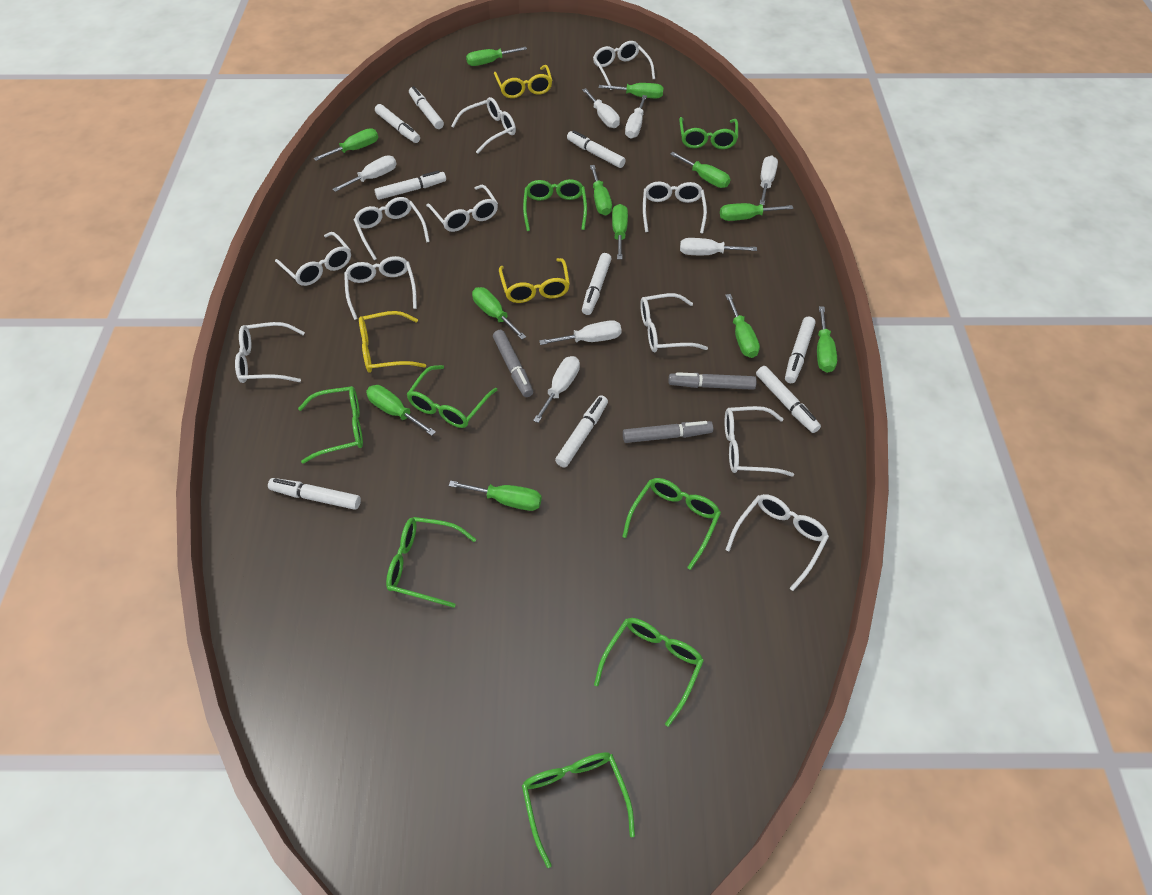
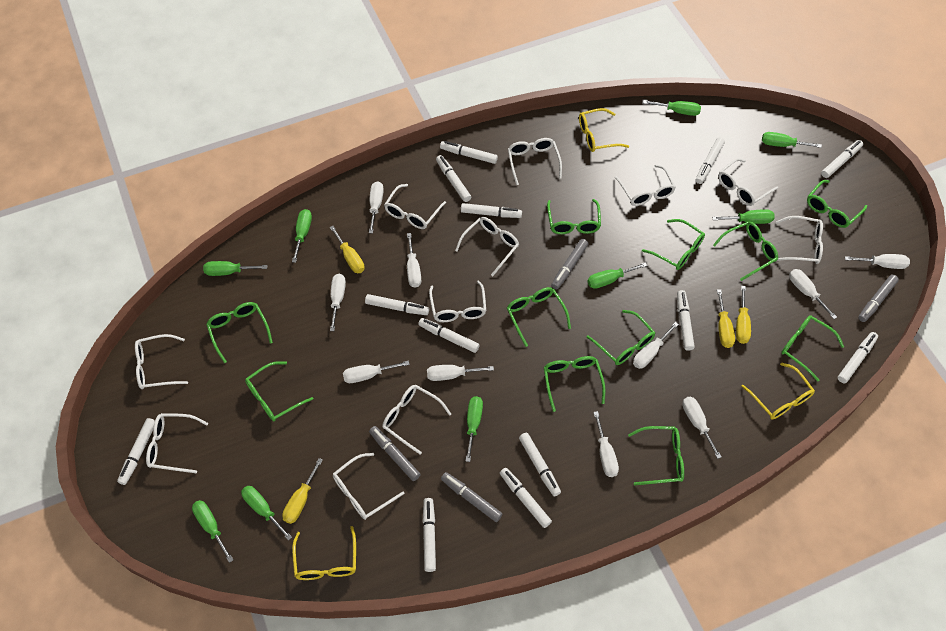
green glasses: [298,386,363,463] [386,517,476,608] [407,365,497,428] [522,752,635,868] [523,179,587,231] [594,618,704,727] [622,478,721,570] [679,117,738,149] = 8 -> [206,302,273,363] [245,361,313,421] [507,287,571,347] [544,356,605,412] [547,199,601,234] [586,310,655,365] [628,426,684,485] [642,219,705,270] [713,222,778,281] [781,316,844,381] [807,180,867,228] = 11
green screwdriver: [314,128,378,161] [366,385,436,436] [449,481,542,511] [466,47,527,66] [472,287,526,339] [590,165,612,215] [599,83,664,98] [612,204,628,260] [670,152,730,188] [720,203,793,221] [726,294,760,358] [817,306,837,373] = 12 -> [192,500,233,563] [203,261,267,276] [241,486,292,541] [292,209,312,263] [466,396,483,462] [587,262,647,289] [643,100,701,116] [712,209,775,224] [762,132,822,148] = 9
grey marker: [493,330,533,397] [623,421,713,443] [668,372,757,390] = 3 -> [369,426,421,481] [441,472,502,522] [551,239,588,289] [858,274,899,322] = 4
white marker: [268,478,361,510] [374,170,446,200] [375,104,420,143] [409,86,444,129] [555,395,608,467] [567,130,626,168] [582,253,612,315] [756,366,821,433] [785,316,816,383] = 9 -> [117,418,155,485] [365,294,429,315] [418,318,479,353] [423,498,436,572] [436,155,471,202] [440,141,498,164] [461,203,522,218] [500,468,552,528] [519,433,561,496] [677,290,695,351] [696,137,725,184] [821,140,863,178] [838,332,878,383] = 13
white screwdriver: [333,155,396,192] [533,356,580,423] [539,320,622,345] [582,88,620,128] [625,95,647,139] [680,238,757,255] [760,156,778,205] = 7 -> [330,274,346,331] [343,361,410,383] [369,181,384,233] [407,233,421,288] [427,365,494,381] [593,411,619,477] [633,322,679,369] [682,396,722,459] [789,269,837,319] [845,254,910,269] = 10
yellow screwdriver: none = 0 -> [282,458,323,524] [330,226,364,273] [717,289,735,348] [736,286,751,344] = 4

